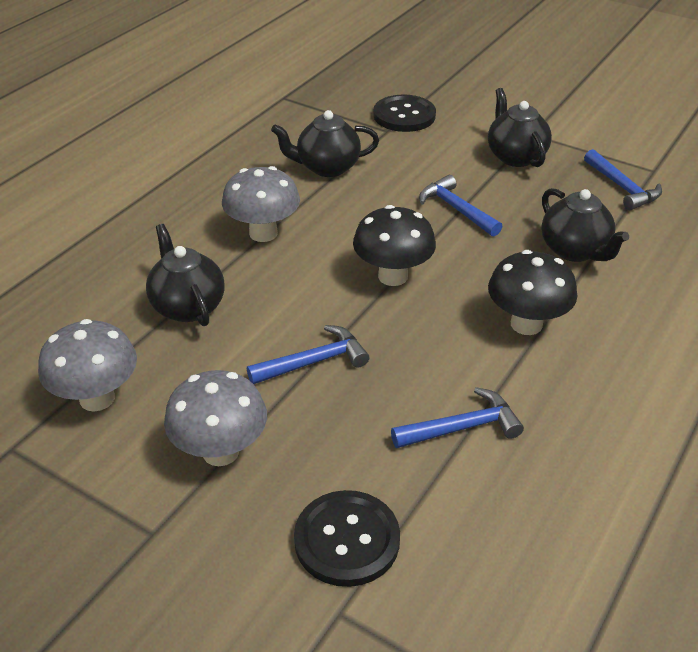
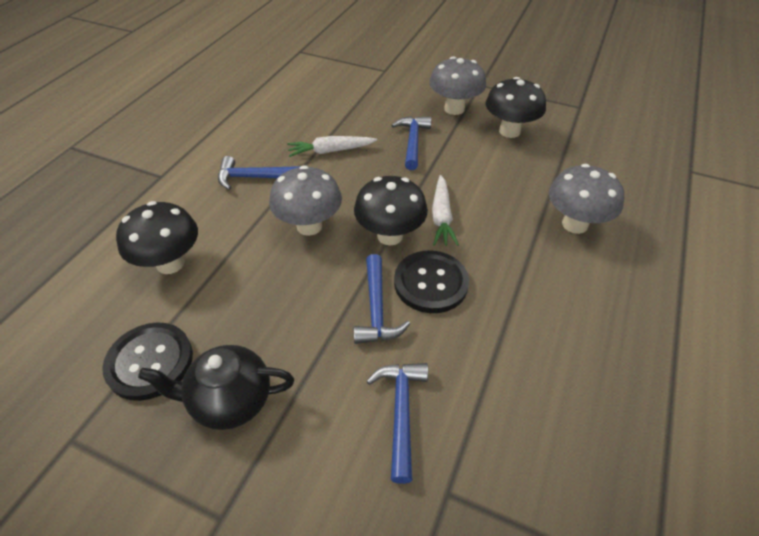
black mushroom: [353,205,436,286] [488,250,577,335] = 2 -> [116,201,198,274] [354,176,428,245] [486,77,546,138] = 3
black teapot: [146,224,225,326] [271,110,379,177] [488,88,552,167] [541,188,629,262] = 4 -> [138,345,294,430] = 1
white carrot: none = 0 -> [287,136,377,157] [432,175,459,246] = 2

